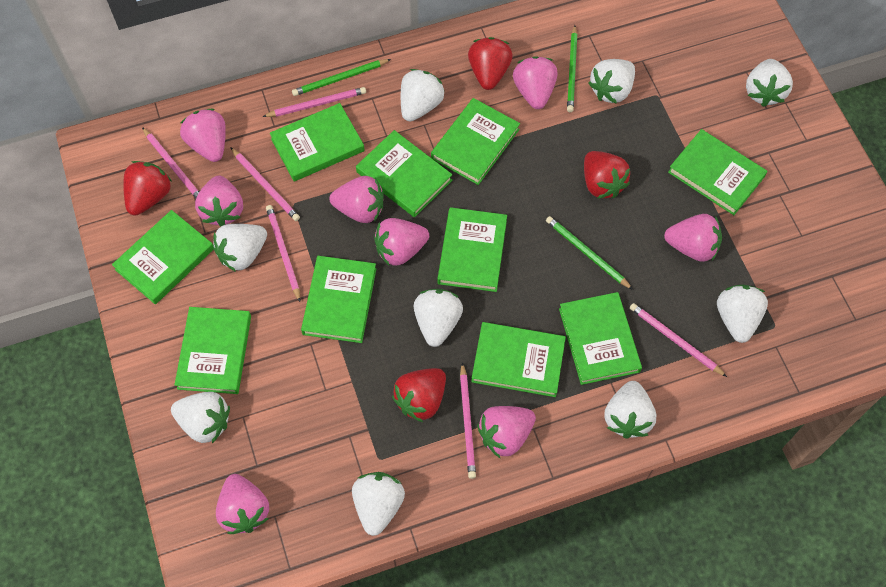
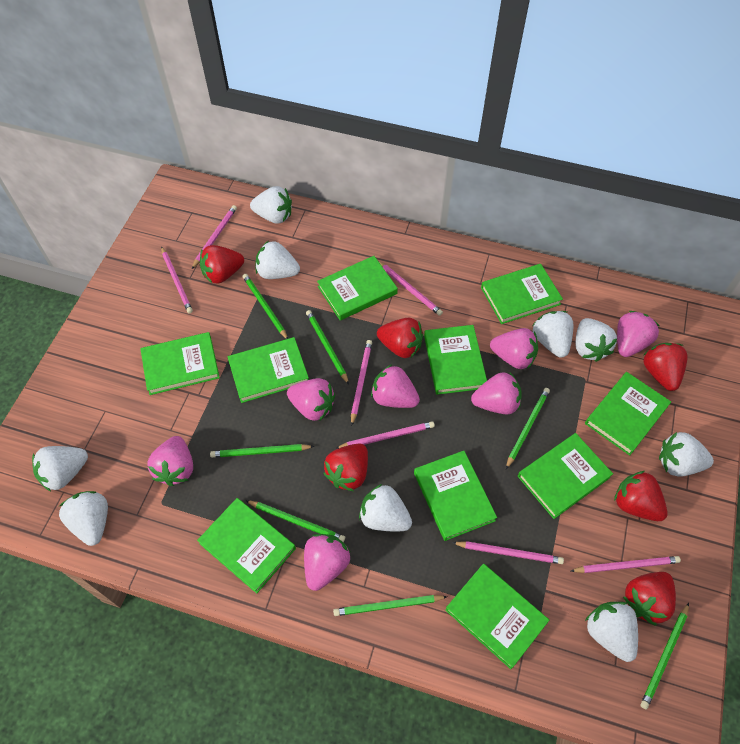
green pencil: [292,59,391,96] [546,216,633,290] [567,25,577,112] = 3 -> [210,444,314,458] [242,274,288,339] [245,500,345,542] [306,310,349,384] [333,595,447,616] [506,388,550,469] [640,603,689,709] = 7
pink pencil: [142,127,199,198] [230,147,300,221] [262,87,366,117] [266,205,300,302] [460,362,476,479] [630,303,727,377] = 6 -> [161,246,193,313] [192,205,237,269] [335,421,435,449] [351,340,372,426] [379,261,443,316] [452,541,564,564] [571,556,681,573] = 7
pink strawberry: [180,109,226,162] [195,176,243,226] [216,474,269,534] [330,176,384,223] [374,218,429,266] [477,406,536,459] [513,56,558,109] [664,214,722,262] = 8 -> [147,436,193,486] [287,378,335,421] [304,534,350,591] [371,364,420,408] [471,372,522,414] [490,328,538,369] [617,311,659,357] = 7
red strawberry: [123,161,171,216] [392,368,446,422] [468,37,513,90] [584,151,630,199] = 4 -> [200,245,244,284] [323,443,368,491] [377,318,423,358] [614,471,668,521] [623,572,676,626] [644,343,687,391] = 6

